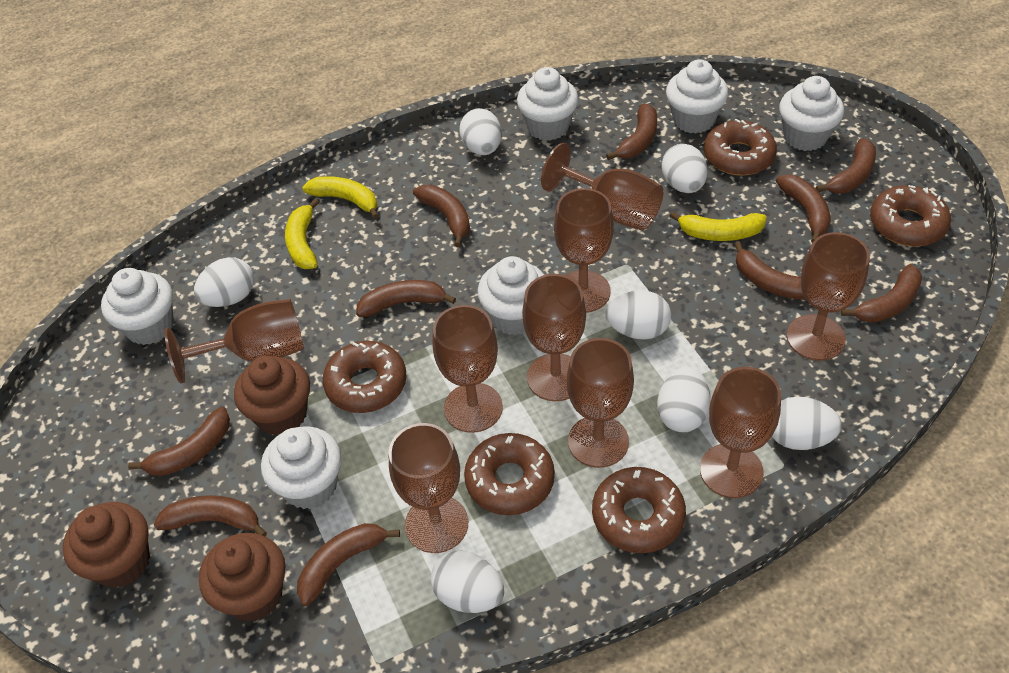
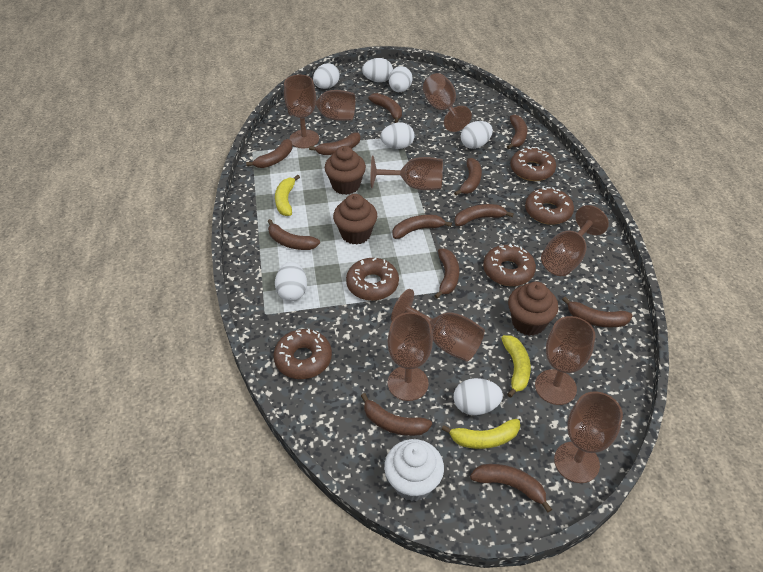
brown banana: [128,407,230,476] [154,495,267,536] [297,523,400,606] [356,280,456,317] [413,185,470,247] [606,104,657,160] [734,241,805,300] [776,174,831,243] [816,138,876,193] [841,264,922,323] = 10 -> [246,139,292,168] [268,219,320,250] [309,133,361,155] [361,393,432,436] [368,93,402,123] [392,215,452,239] [434,249,459,298] [454,158,482,195] [454,204,514,226] [470,464,552,512] [507,115,527,149] [562,297,633,327] = 12
white cupcake: [101,268,174,345] [261,426,341,509] [477,256,544,335] [517,67,578,141] [666,59,728,134] [779,76,844,151] = 6 -> [384,439,444,501] = 1

